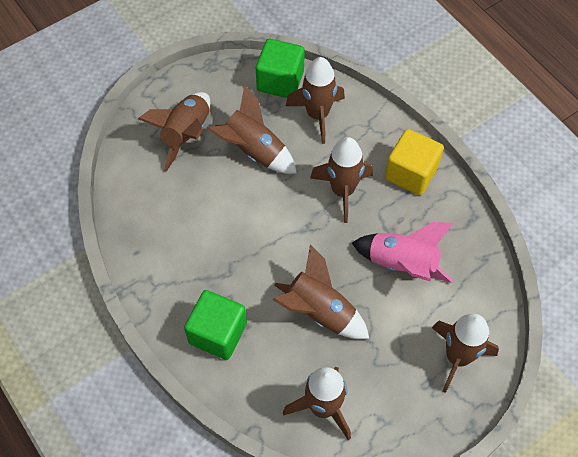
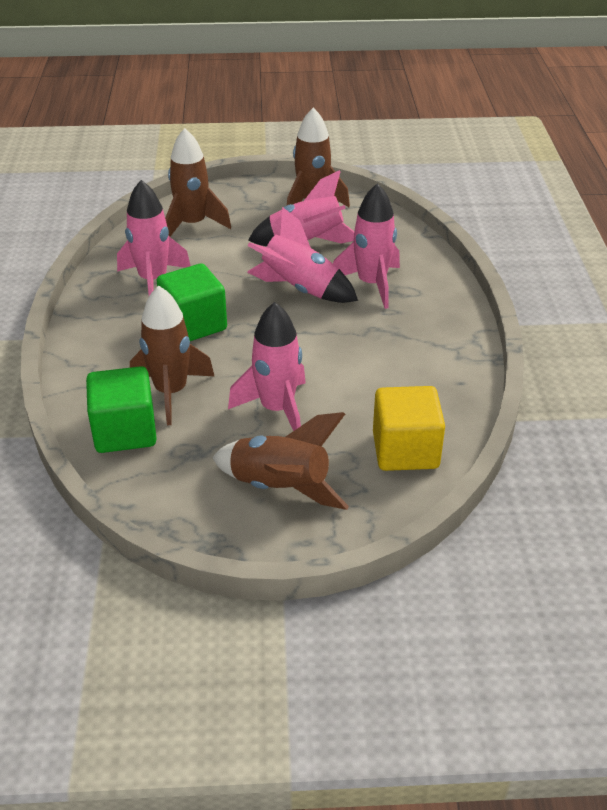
brown rocket: [138,92,210,171] [207,85,297,174] [272,245,369,339] [283,367,351,440] [286,57,345,144] [310,137,373,223] [432,314,499,393] = 7 -> [130,286,215,425] [165,128,231,237] [212,412,349,510] [287,108,350,207] = 4
pink rocket: [352,222,453,283] = 1 -> [117,180,191,296] [228,302,306,431] [247,207,358,303] [248,170,354,246] [333,183,400,309] = 5

